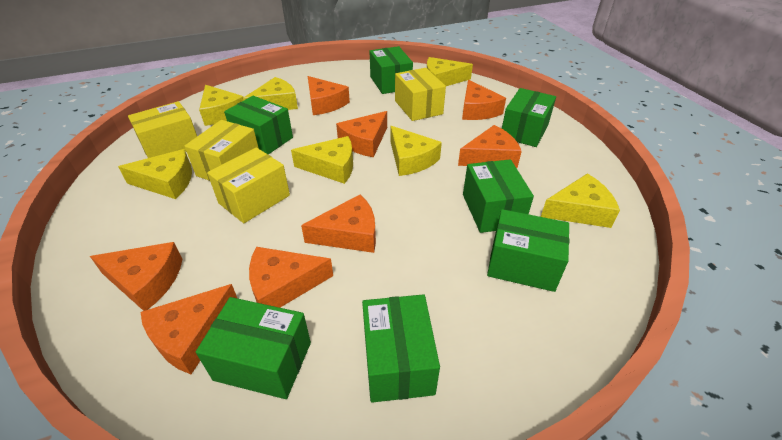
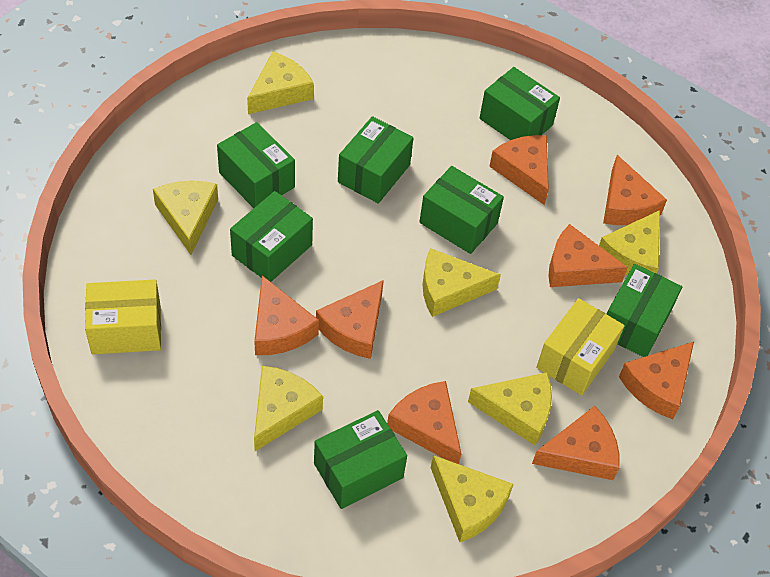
yellow box: [128,101,197,158] [184,120,259,181] [207,147,290,223] [395,68,446,121] = 4 -> [85,280,161,354] [536,298,625,396] = 2

